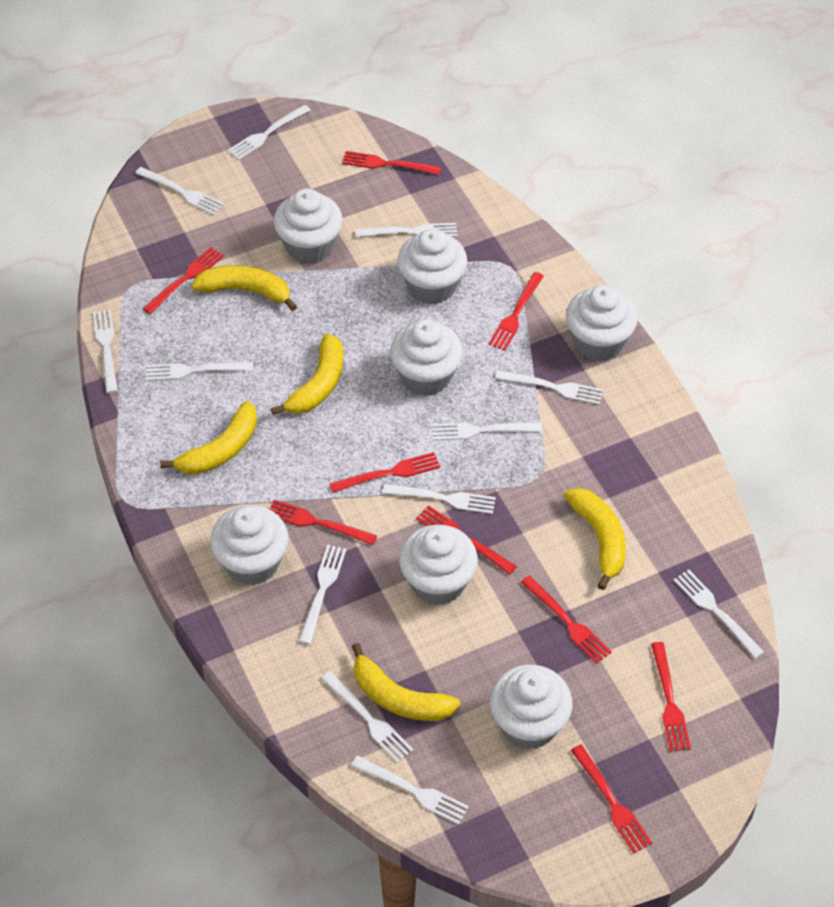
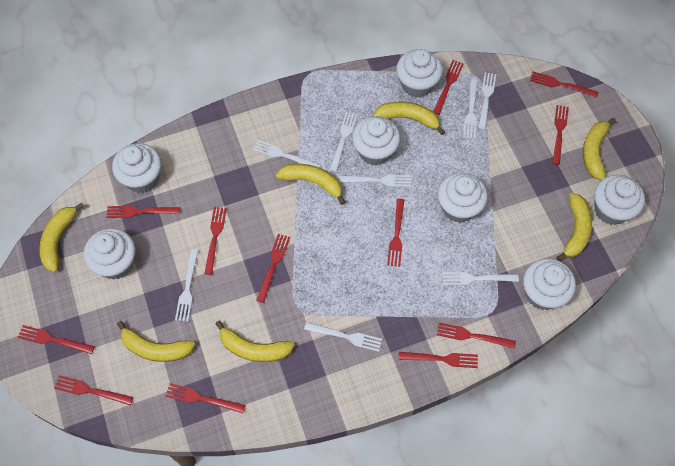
red fork: [143,247,224,314] [269,500,377,545] [330,452,440,493] [342,151,441,175] [416,505,517,575] [488,272,544,351] [521,576,612,664] [571,744,652,853] [651,642,691,752] = 9 -> [18,325,95,354] [54,375,133,405] [106,206,180,218] [165,383,246,413] [204,207,227,275] [256,234,290,303] [387,198,404,267] [399,352,478,368] [433,60,464,115] [437,322,516,349] [530,71,599,97] [552,105,569,165] = 12
white fork: [93,310,118,393] [135,167,224,215] [146,362,253,381] [228,105,310,160] [299,544,346,644] [321,671,413,763] [351,756,469,825] [356,223,457,237] [382,484,496,514] [432,422,542,441] [495,370,604,405] [674,570,764,659] = 12 -> [175,249,198,322] [252,140,321,168] [304,322,382,352] [330,112,358,172] [339,175,411,187] [442,272,519,285] [463,79,478,139] [478,72,496,130] = 8
yellow banana: [160,401,257,475] [191,265,297,311] [271,334,343,415] [352,643,460,721] [564,488,626,590] = 5 -> [39,202,84,273] [117,321,195,362] [215,320,294,362] [276,164,346,205] [373,102,445,135] [556,193,592,261] [583,118,616,180] = 7

